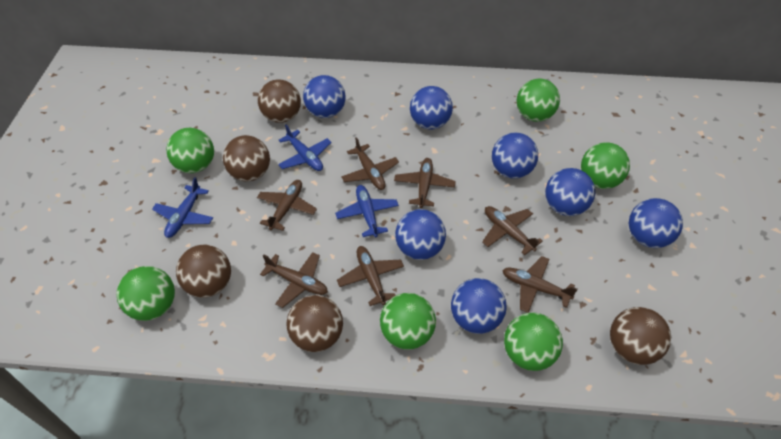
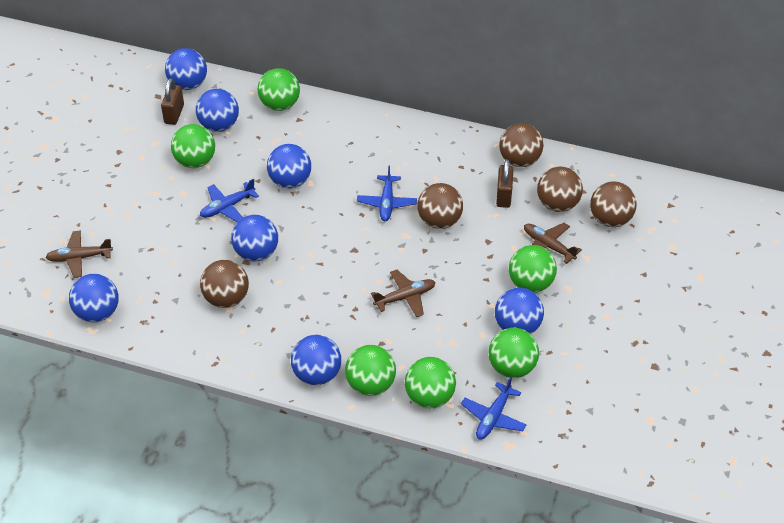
brown padlock: none = 0 -> [161,78,184,125] [496,159,513,208] = 2
brown plane: [257,180,317,231] [260,252,328,308] [337,246,404,306] [341,137,399,190] [394,158,456,208] [482,206,543,255] [502,256,578,313] = 7 -> [46,230,113,278] [371,270,436,317] [524,223,582,264] = 3

